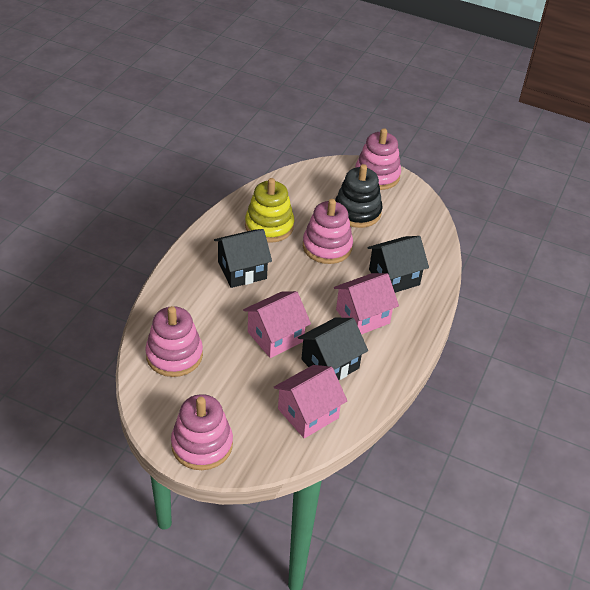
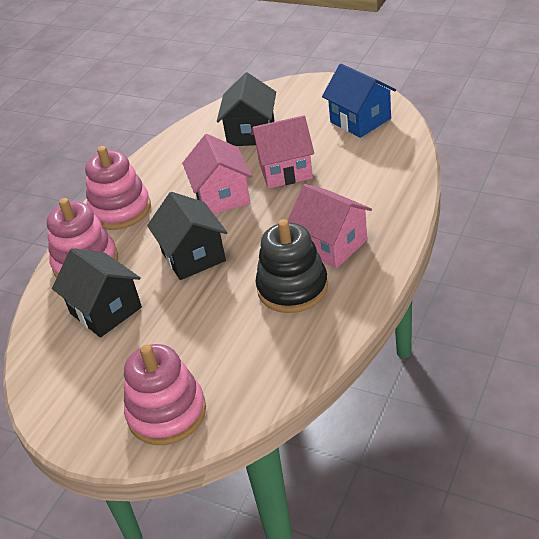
blue house: none = 0 -> [322,64,396,138] = 1
pink stacking toy: [145,306,203,377] [171,394,233,470] [303,199,353,264] [355,128,401,190] = 4 -> [47,198,118,278] [85,146,151,230] [124,344,206,445] = 3
yellow stacking toy: [245,178,294,243] = 1 -> none = 0

